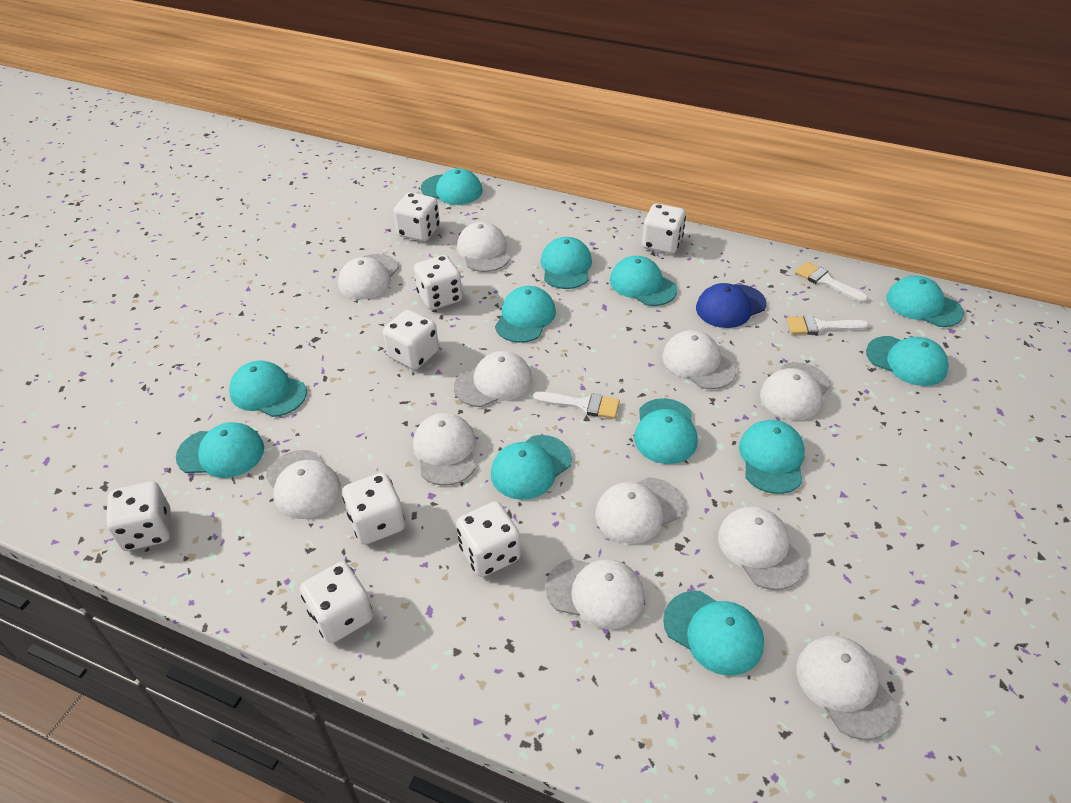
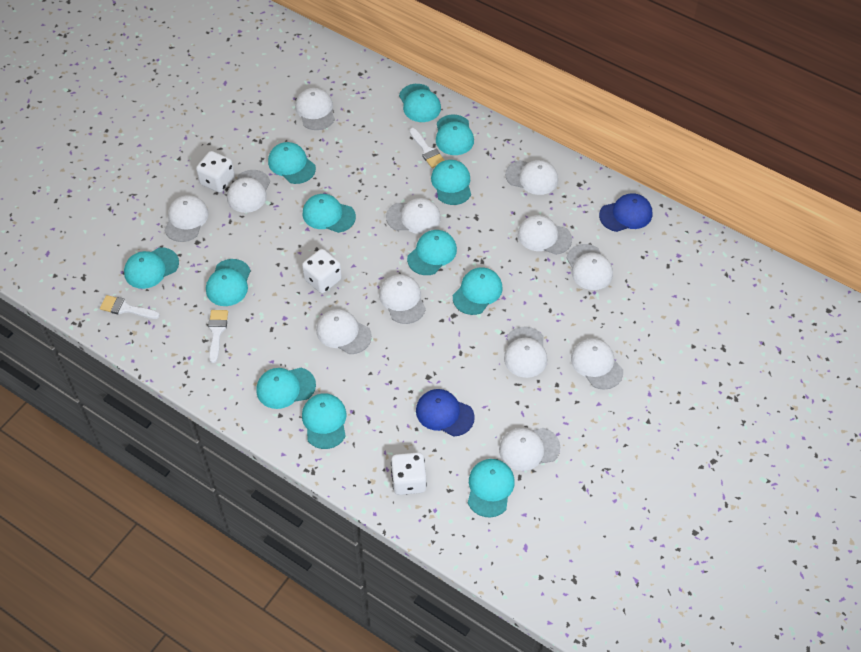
blue cap: [696,283,767,328] = 1 -> [416,389,475,436] [599,193,652,232] = 2
white cap: [266,450,341,519] [338,254,399,300] [413,413,476,486] [454,351,532,407] [457,222,510,272] [546,558,644,629] [595,477,683,544] [662,330,737,389] [718,506,805,590] [760,362,831,420] [796,636,897,740] = 11 -> [164,195,209,242] [227,170,270,213] [295,88,335,130] [316,309,372,354] [379,274,426,324] [386,198,441,234] [499,428,560,471] [504,327,547,378] [505,160,558,195] [518,215,572,255] [566,244,613,290] [571,338,623,390] = 12
white dice: [106,481,170,551] [300,562,373,643] [342,472,405,544] [383,310,439,370] [394,192,440,242] [414,255,462,310] [456,501,521,577] [642,203,686,254] = 8 -> [196,151,235,193] [302,249,342,293] [391,452,427,495] = 3

